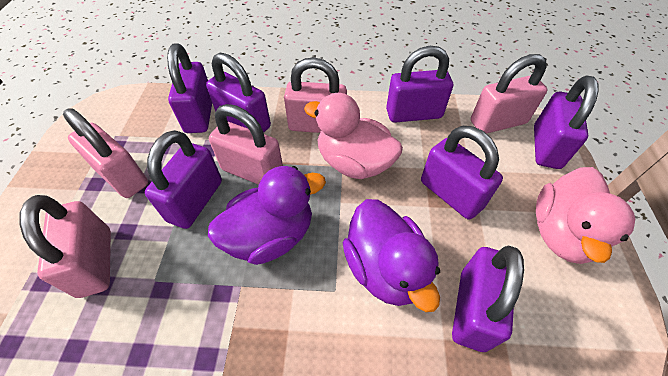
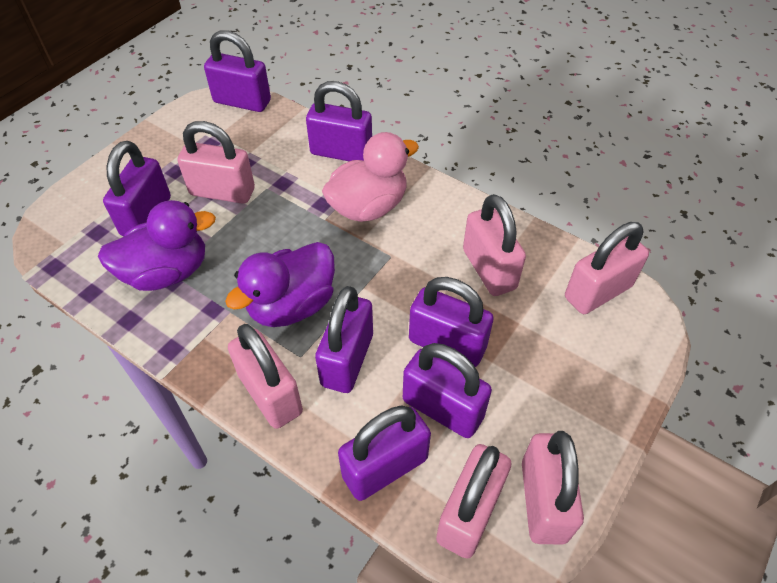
pink duck: [304,93,403,179] [536,167,635,264] = 2 -> [322,132,419,222] = 1
pink padlock: [19,195,111,298] [63,108,148,198] [209,104,283,185] [284,57,347,133] [471,54,547,134] = 5 -> [178,121,255,204] [228,324,303,429] [436,444,511,559] [463,194,526,296] [522,431,584,545] [565,222,649,314] = 6

